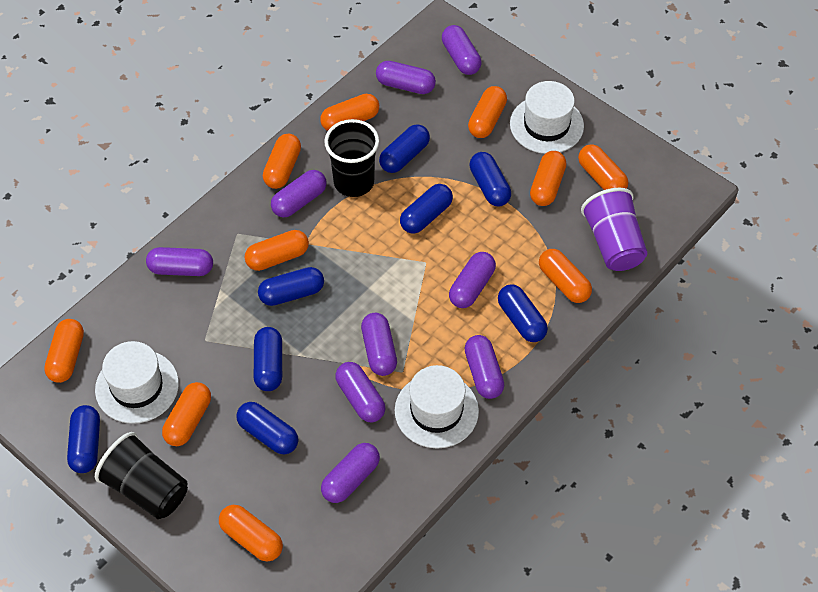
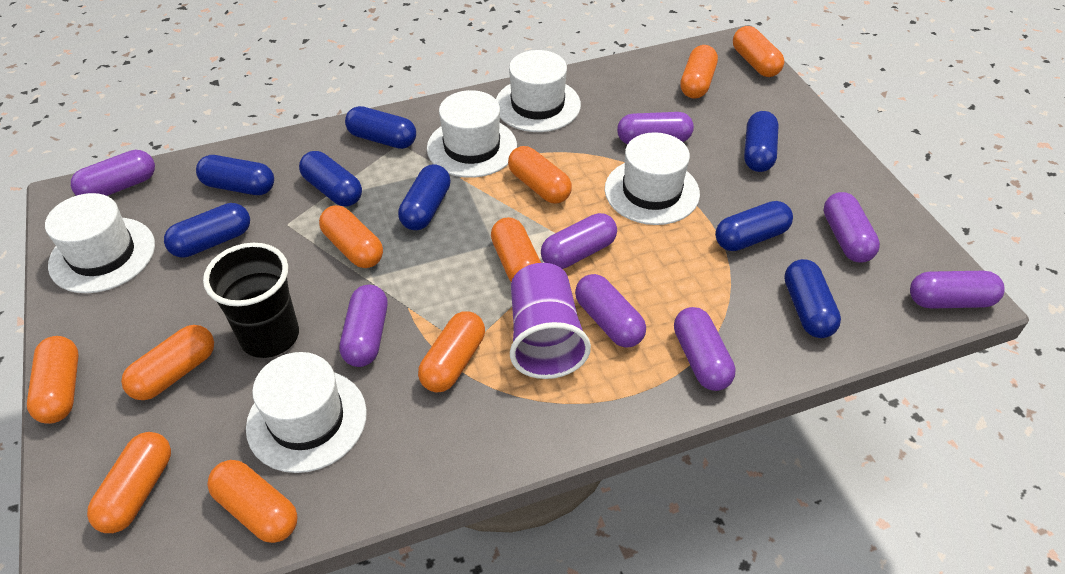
black cup: [95,432,188,519] [324,119,379,197] = 2 -> [203,243,299,358] = 1
purple capsule: [146,247,213,276] [271,170,327,217] [321,443,380,503] [335,362,386,422] [361,313,397,376] [376,61,436,94] [442,25,481,75] [449,252,496,308] [464,335,504,399] = 9 -> [71,150,155,196] [340,285,387,367] [541,213,617,269] [575,274,646,348] [617,112,694,144] [674,307,736,391] [823,192,880,262] [910,271,1005,309] = 8
white hat: [95,341,179,424] [395,365,479,449] [510,81,584,154] = 3 -> [45,193,155,293] [246,352,367,473] [427,90,517,178] [496,50,581,132] [605,132,700,225] = 5

